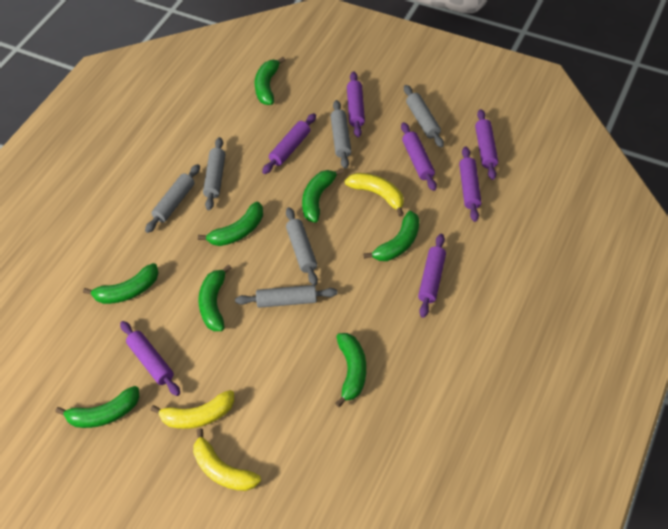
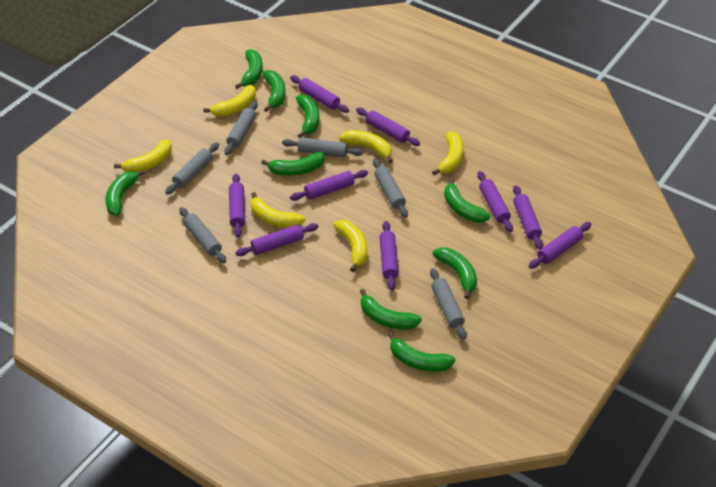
green banana: [55,386,139,428] [83,263,158,304] [198,202,263,246] [198,264,232,331] [255,57,285,105] [302,168,344,223] [335,333,366,407] [363,211,419,261] = 8 -> [106,170,145,216] [235,49,263,89] [261,152,325,176] [263,70,286,112] [296,95,320,138] [360,289,422,330] [388,332,456,372] [433,247,477,299] [444,178,490,223] = 9
purple rolling pin: [120,321,180,396] [262,113,316,174] [347,71,365,137] [401,122,437,191] [418,234,446,318] [459,146,481,222] [475,109,498,180] = 7 -> [229,174,245,237] [235,223,319,256] [290,75,349,113] [290,170,368,201] [356,108,420,146] [379,221,399,290] [477,171,513,232] [513,185,543,250] [529,222,591,269] = 9
yellow banana: [151,390,234,429] [193,428,261,491] [345,173,404,217] = 3 -> [114,139,172,172] [203,85,256,117] [251,192,305,228] [333,220,368,272] [339,130,392,163] [432,132,464,175] = 6

